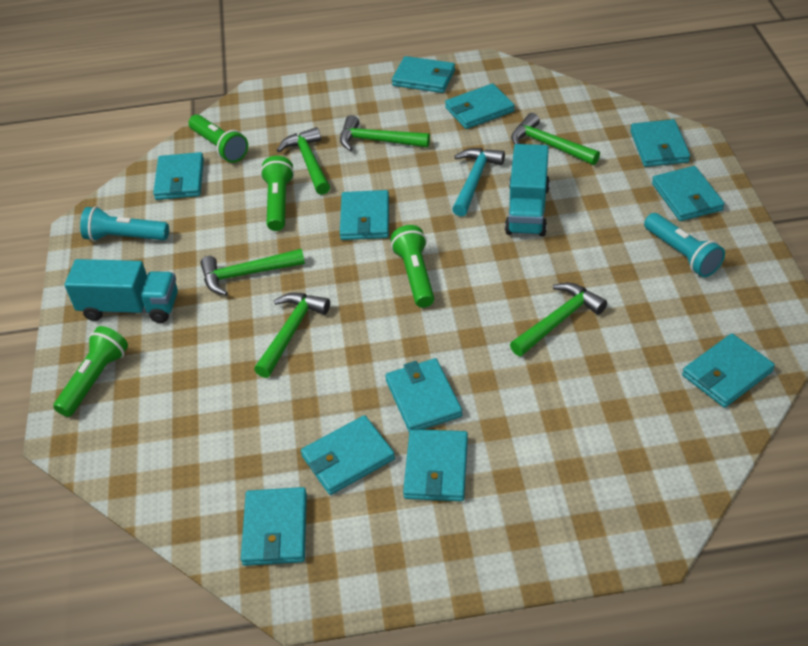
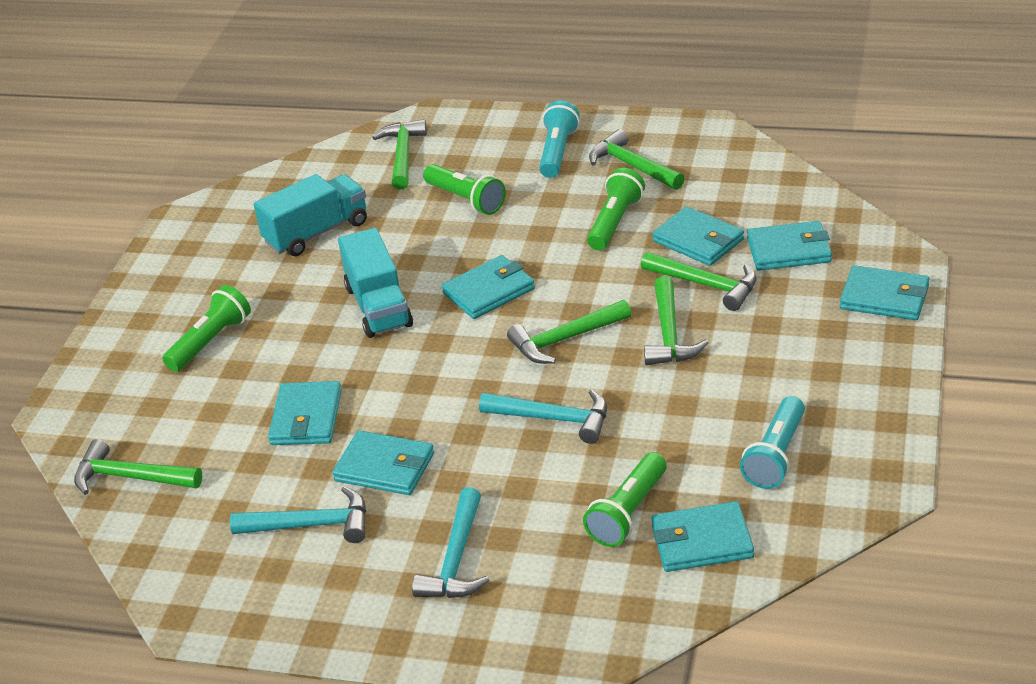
turquoise hammer: [452,148,505,217] = 1 -> [230,486,366,543] [412,487,489,598] [479,389,607,444] = 3
turquoise wallet: [153,152,204,200] [241,487,307,566] [301,415,395,495] [340,190,389,240] [385,358,462,432] [392,56,455,93] [403,429,468,501] [445,84,515,129] [630,119,690,167] [652,166,725,221] [682,333,775,408] = 11 -> [268,381,342,445] [332,430,434,495] [442,255,535,319] [651,501,754,572] [652,206,744,266] [747,221,832,271] [840,265,929,320] = 7

